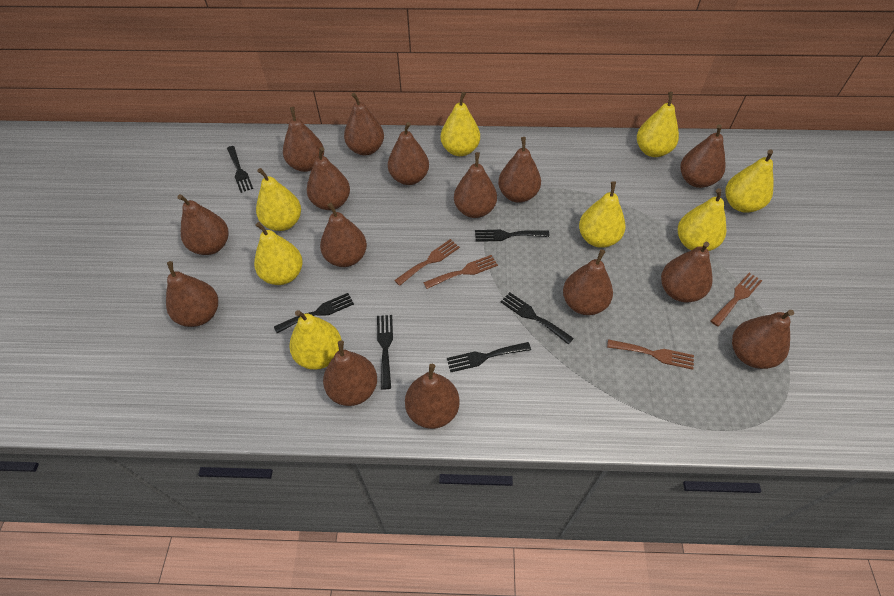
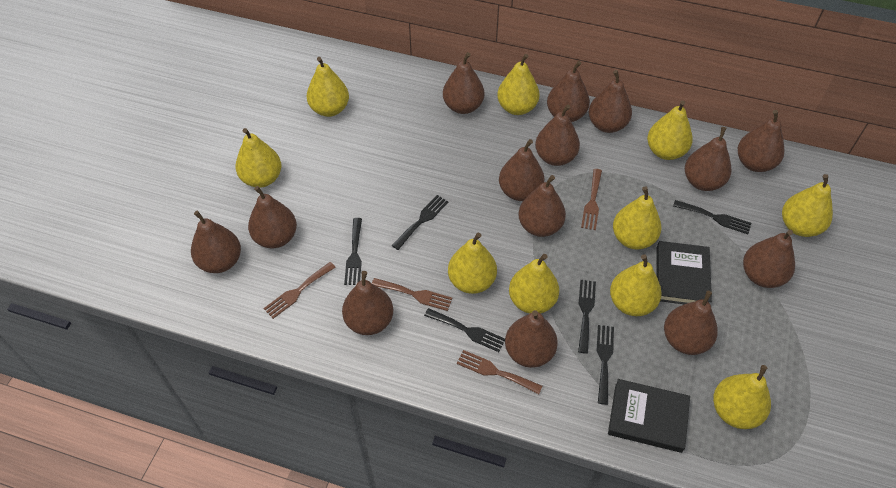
black book: none = 0 -> [608,379,690,453] [657,241,712,304] = 2
brown pear: [166,261,218,327] [177,194,229,255] [283,107,324,172] [307,147,350,210] [320,203,367,267] [323,340,377,406] [344,92,384,155] [388,122,429,185] [405,364,460,429] [454,152,497,218] [498,137,541,203] [563,249,613,315] [661,242,713,302] [680,124,726,188] [732,310,794,369] = 15 -> [191,211,241,273] [248,186,297,248] [342,271,393,335] [443,52,484,114] [499,139,545,201] [505,310,558,368] [518,175,566,237] [535,104,580,166] [547,61,590,122] [589,70,632,133] [664,291,718,355] [685,127,731,191] [738,110,784,172] [743,230,795,288] = 14
yellow pear: [254,222,303,285] [256,168,301,231] [289,310,342,370] [441,92,480,156] [579,181,626,248] [637,92,679,157] [678,188,726,251] [725,149,773,213] = 8 -> [235,128,281,188] [307,57,349,117] [448,232,497,294] [497,54,539,115] [509,254,559,314] [610,254,662,316] [613,186,662,249] [647,100,693,160] [713,365,771,429] [782,174,833,237] = 10

